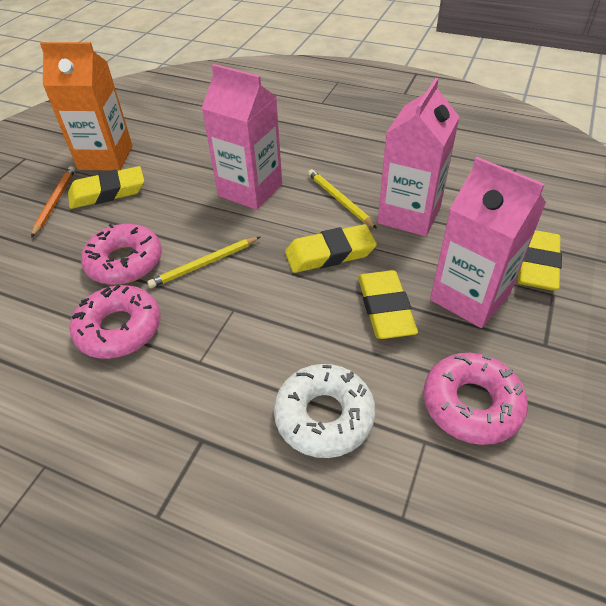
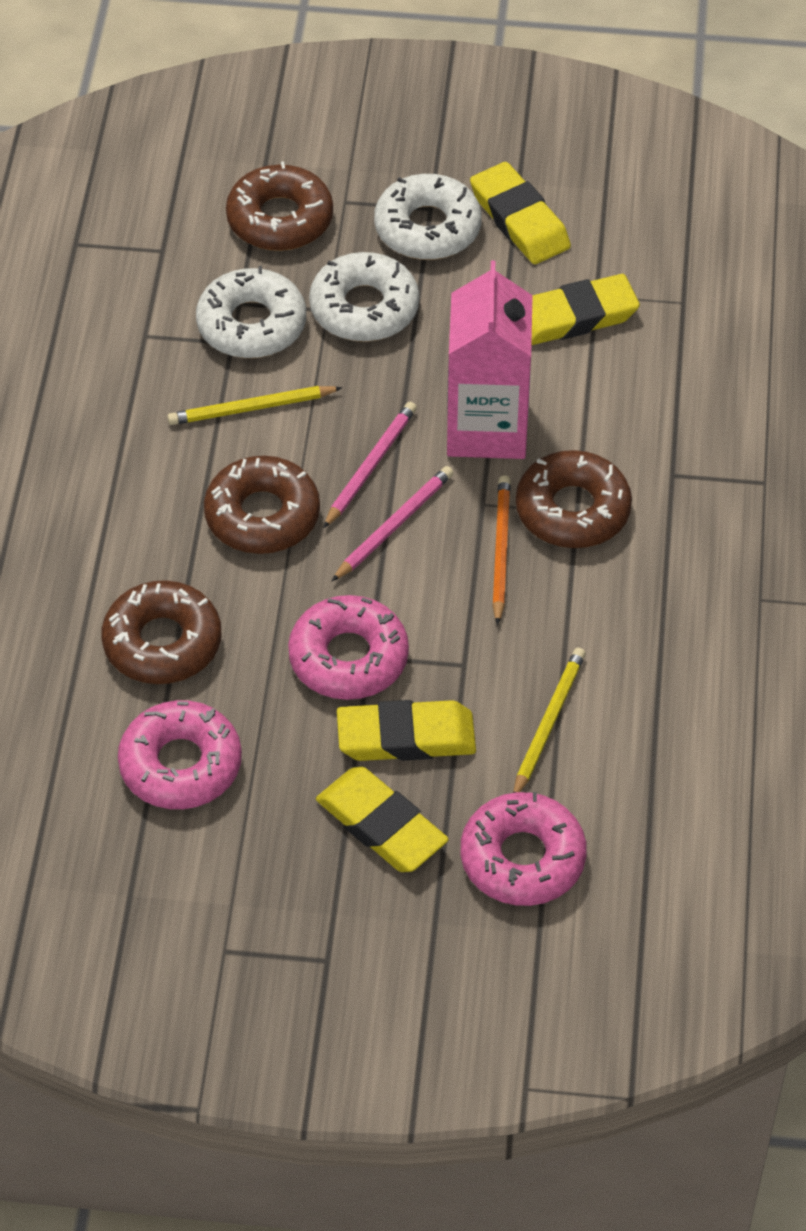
brown donut: none = 0 -> [101,580,222,684] [204,456,320,554] [226,161,333,251] [516,450,632,548] = 4
orange carton: [40,42,133,171] = 1 -> none = 0
pink carton: [201,64,282,210] [378,78,459,237] [430,157,546,328] = 3 -> [447,261,533,459] = 1
pink pencil: none = 0 -> [323,402,417,528] [332,466,453,581] = 2
white donut: [274,364,375,458] = 1 -> [196,266,306,358] [309,252,419,342] [374,174,482,260] = 3

